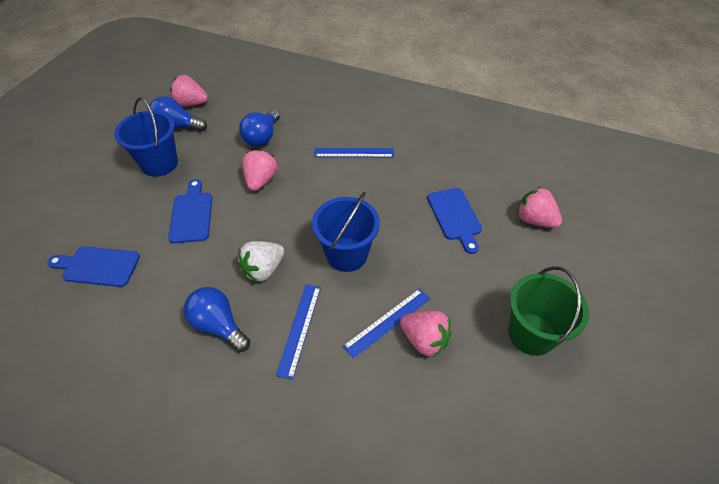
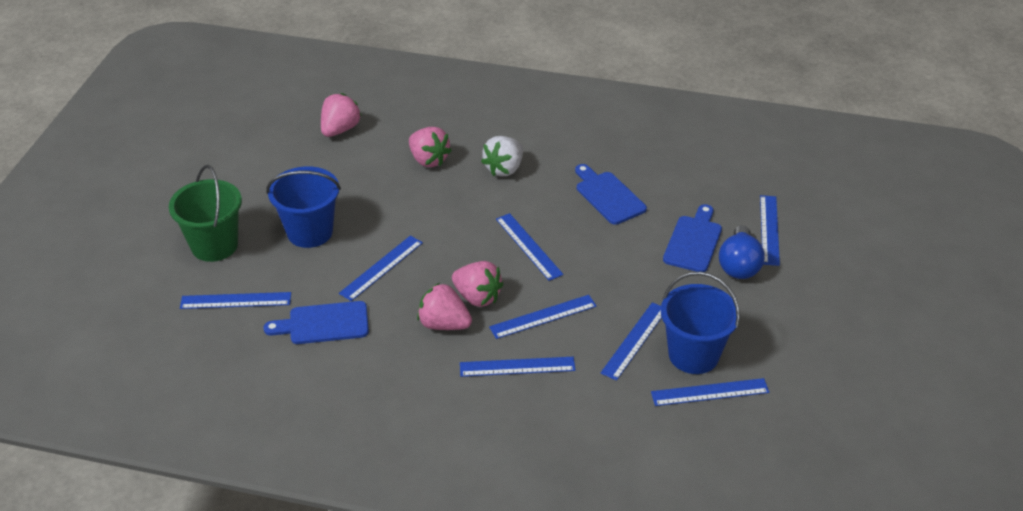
blue light bulb: [148,96,207,132] [184,287,250,352] [239,110,280,147] = 3 -> [719,225,765,279] = 1
blue ruler: [276,284,321,380] [314,148,394,157] [343,288,430,358] = 3 -> [180,292,291,309] [339,236,423,301] [460,357,576,377] [489,295,597,339] [496,213,563,281] [601,302,662,381] [651,378,769,406] [760,195,780,266] = 8

